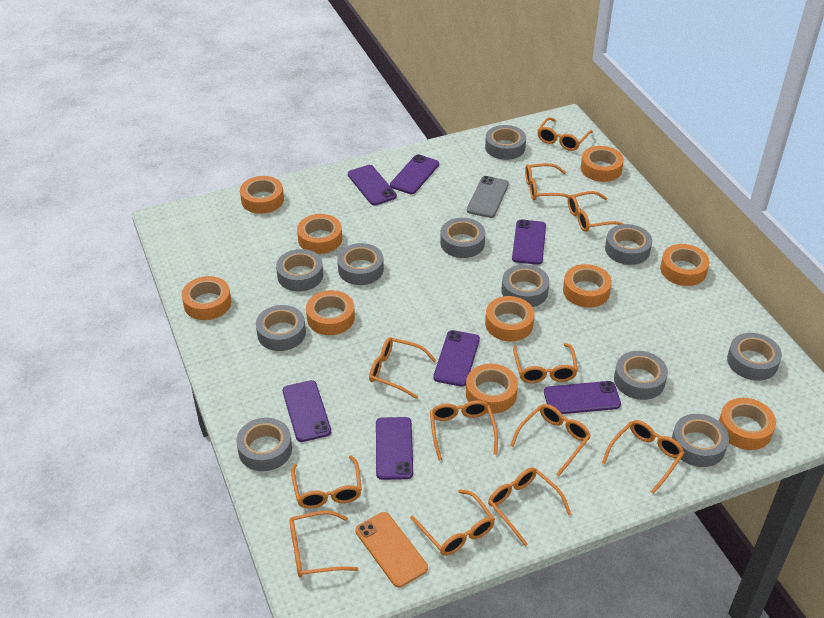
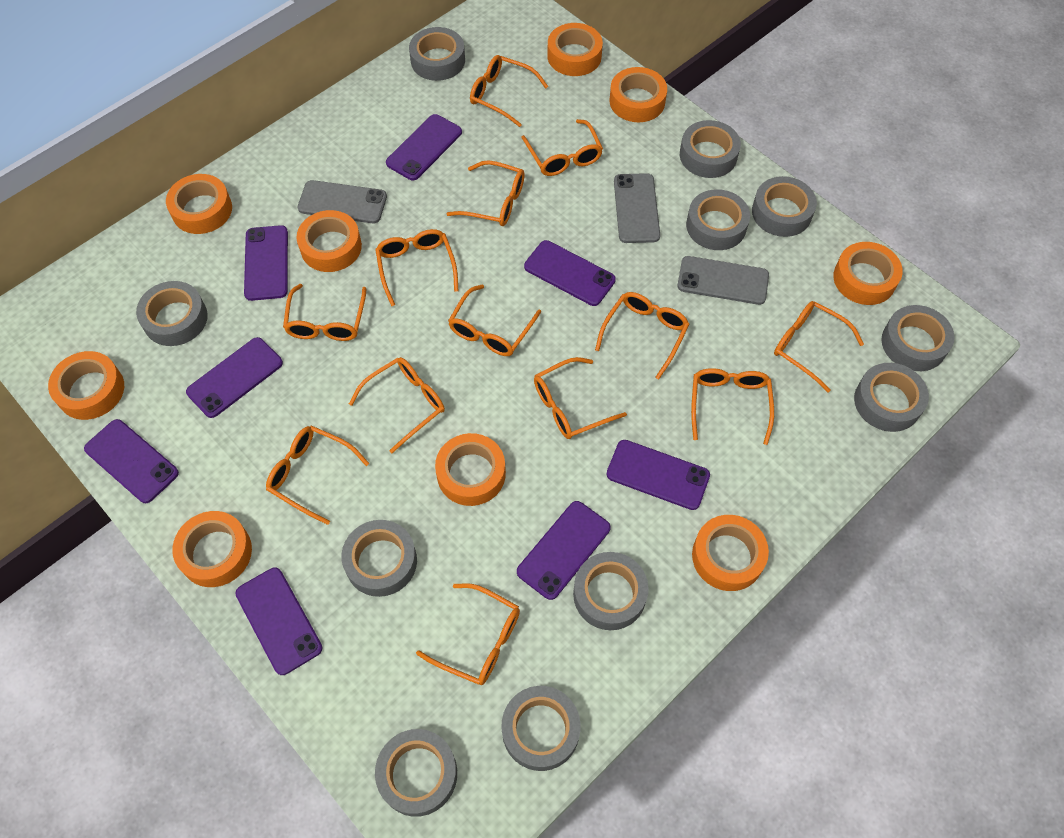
grey phone: [467,176,509,218] = 1 -> [297,180,387,223] [614,173,660,243] [678,256,769,305] = 3
orange glasses: [289,511,358,578] [291,455,362,509] [369,337,437,399] [410,489,495,555] [430,400,498,461] [488,467,571,546] [510,404,591,476] [513,343,578,383] [525,163,569,200] [537,117,593,151] [568,191,623,232] [602,420,684,494] = 12 -> [266,426,369,525] [283,284,366,341] [349,357,445,453] [375,229,458,306] [416,583,520,685] [447,160,525,226] [448,285,541,356] [470,55,548,127] [521,119,603,176] [534,357,627,439] [595,292,689,380] [691,368,774,445] [774,301,864,392] = 13
orange phone: [355,512,428,587] = 1 -> none = 0
orange tape: [182,276,231,320] [240,176,284,214] [297,214,342,254] [306,290,355,335] [466,364,518,414] [485,296,535,341] [563,264,612,308] [581,146,624,182] [660,244,710,286] [719,398,776,450] = 10 -> [48,351,124,420] [166,174,232,234] [172,511,252,587] [296,210,362,272] [435,433,506,506] [547,23,603,76] [609,67,667,122] [692,515,769,591] [833,242,903,305] = 9
purple phone: [282,380,331,442] [348,165,397,205] [376,417,413,480] [390,154,439,194] [433,330,480,387] [512,220,546,265] [544,381,621,414] = 7 -> [84,419,179,503] [186,337,283,418] [235,568,322,675] [244,225,288,301] [386,114,462,180] [517,501,611,600] [524,240,616,306] [606,440,710,510] = 8

